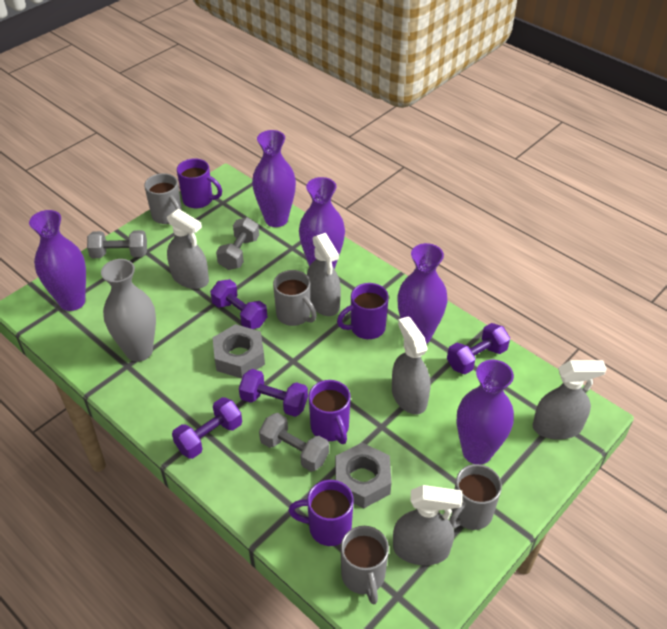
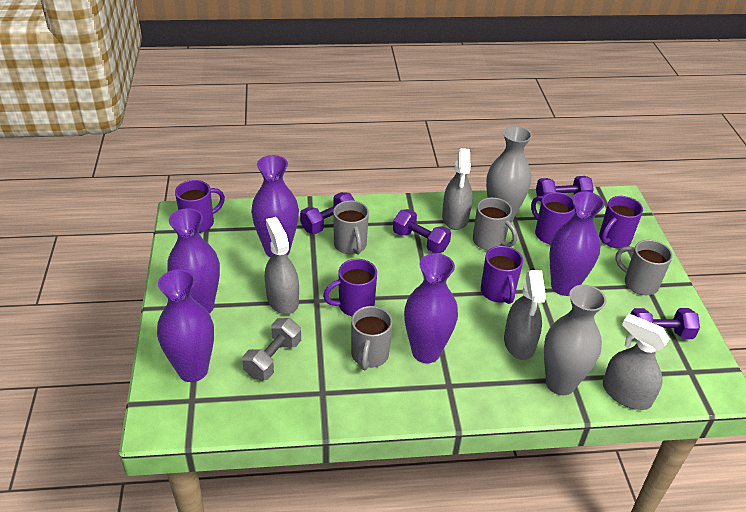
grey dumbbell: [87,230,147,258] [216,217,259,270] [259,413,329,472] = 3 -> [242,318,301,380] = 1
grey nut: [213,324,265,378] [335,443,391,509] = 2 -> none = 0
grey spray bottle: [167,209,209,289] [307,233,341,316] [392,316,431,415] [393,485,462,565] [533,360,607,440] = 5 -> [265,217,299,315] [442,148,473,230] [504,270,546,360] [603,314,670,410] = 4
grey vase: [101,259,156,362] = 1 -> [486,126,532,223] [544,285,606,395] = 2
purple mug: [177,158,222,208] [288,480,354,546] [309,380,351,444] [337,283,389,339] = 4 -> [175,180,225,233] [323,259,377,316] [481,246,523,304] [531,192,575,245] [599,196,643,248] = 5

